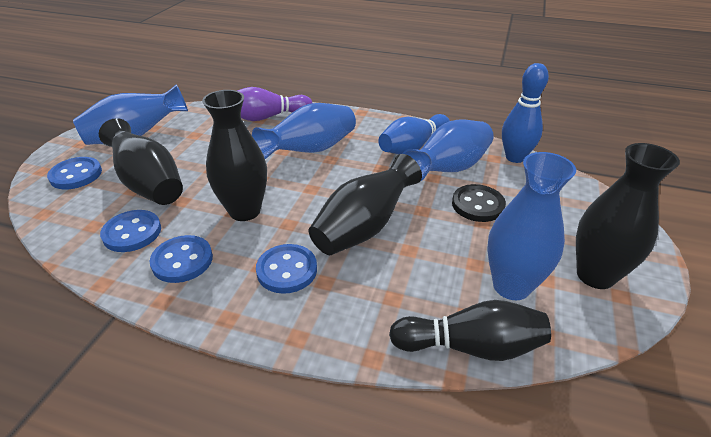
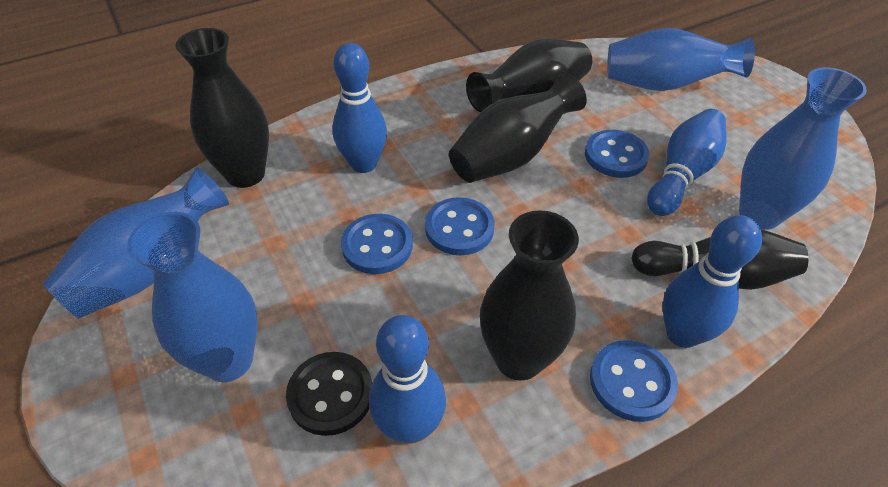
blue bowling pin: [378,114,450,154] [502,63,549,163] = 2 -> [333,43,387,173] [369,315,446,444] [647,109,727,216] [662,215,762,348] = 4
purple bowling pin: [237,87,312,121] = 1 -> none = 0

